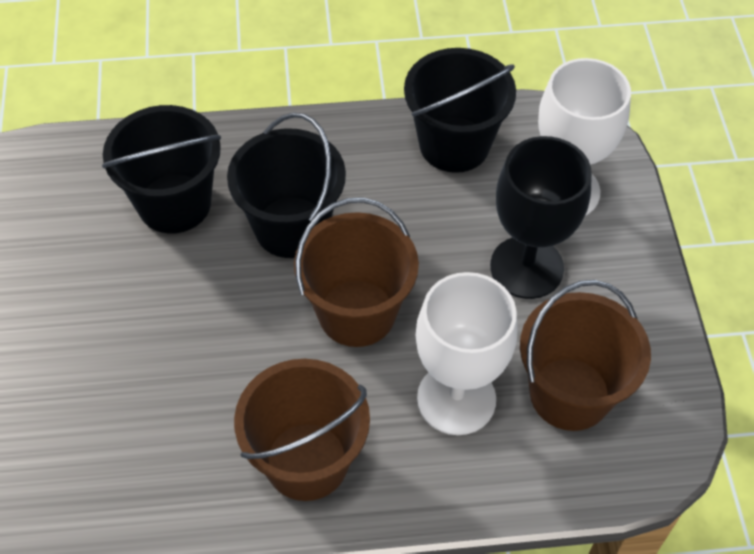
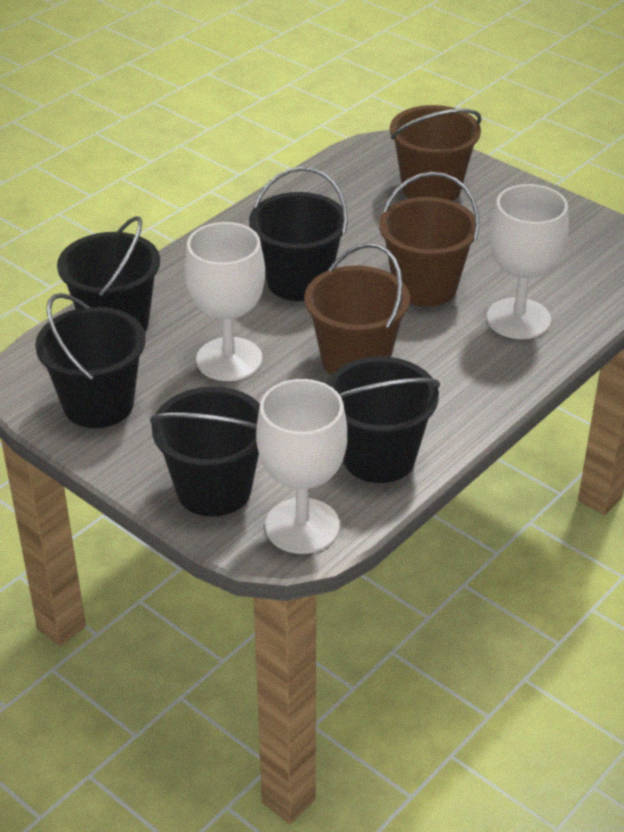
black bucket: [102,105,221,234] [227,113,346,258] [404,48,516,173] = 3 -> [35,293,146,428] [57,216,160,332] [150,387,260,517] [249,167,348,301] [327,356,440,483] = 5
black goblet: [490,136,592,299] = 1 -> none = 0
white goblet: [416,272,518,435] [538,58,631,216] = 2 -> [185,222,265,381] [256,379,347,554] [487,184,568,339] = 3

